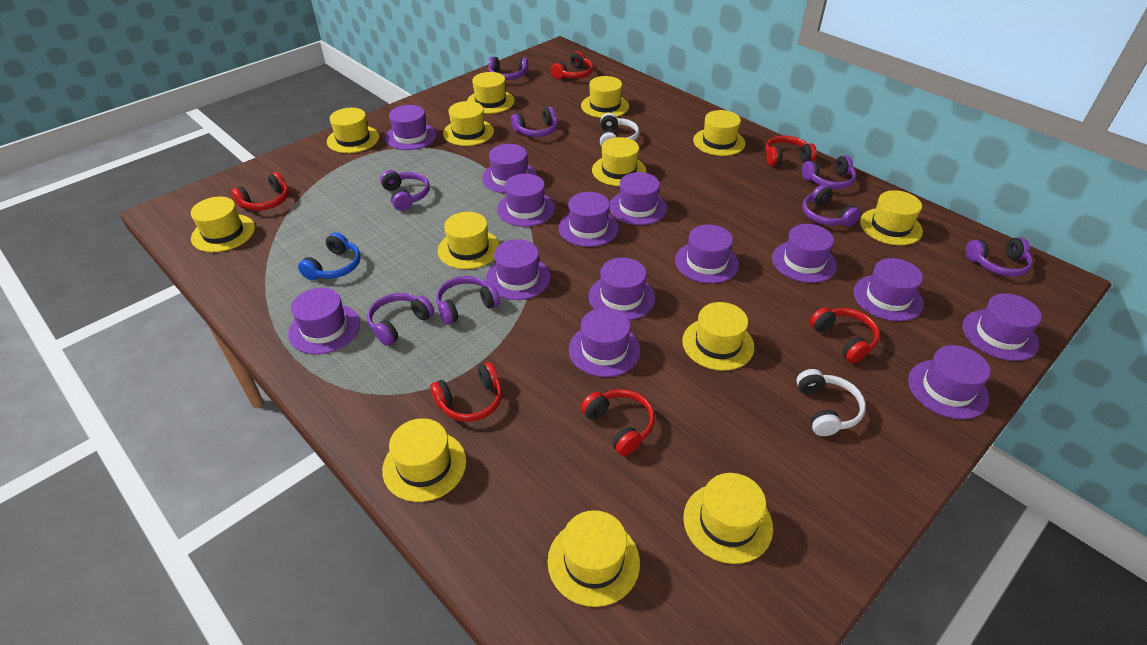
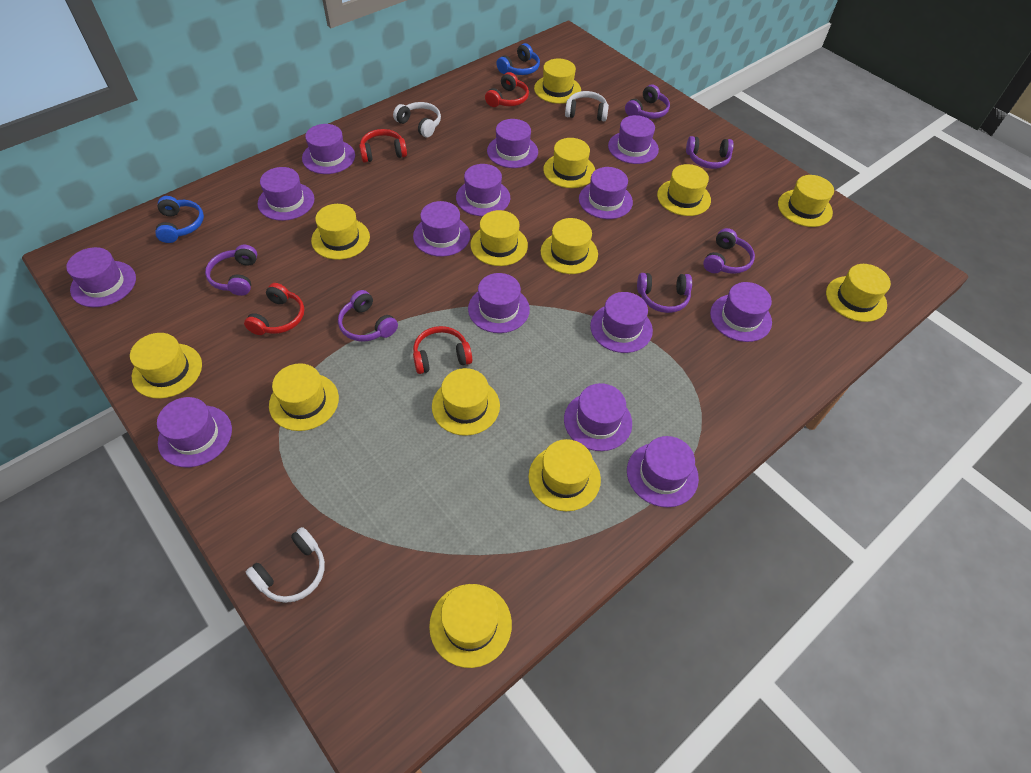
blue headphones: [298,232,360,280] = 1 -> [155,196,204,243] [496,43,540,75] = 2
purple headphones: [367,293,434,346] [380,170,430,211] [436,276,500,325] [488,56,528,80] [511,107,558,137] [802,156,856,189] [802,185,861,227] [966,237,1033,277] = 8 -> [205,245,257,296] [338,290,398,342] [625,84,670,119] [637,273,692,313] [686,136,734,169] [703,228,755,274] = 6
red headphones: [231,172,289,211] [430,362,502,422] [551,51,593,79] [581,389,655,456] [765,136,817,166] [810,307,880,363] = 6 -> [244,283,304,335] [359,129,407,163] [413,326,472,374] [485,72,529,107] = 4
white headphones: [600,113,639,146] [796,369,866,436] = 2 -> [246,527,325,603] [393,102,441,137] [565,91,609,121] = 3

